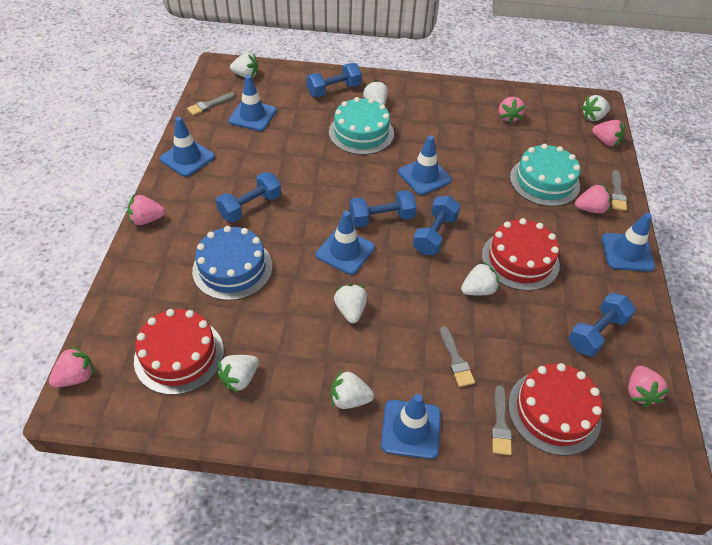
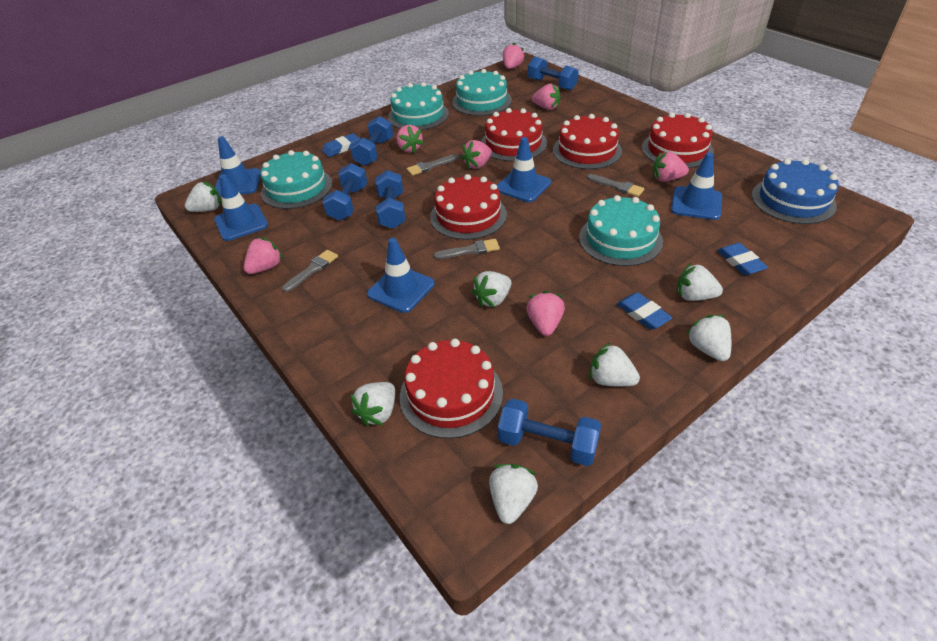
blue eraser: none = 0 -> [322,133,360,157] [617,292,673,330] [717,243,768,275] = 3
blue traffic cone: [160,117,215,177] [228,75,277,131] [316,211,375,275] [381,394,441,459] [398,135,452,195] [602,213,655,272] = 6 -> [214,174,268,241] [215,136,261,197] [367,238,435,313] [497,137,551,202] [671,152,722,220] = 5
pink strawberry: [49,346,94,387] [127,195,165,225] [499,97,525,124] [575,184,611,214] [592,120,625,146] [628,366,670,407] = 6 -> [244,237,283,274] [396,125,424,154] [461,140,492,169] [503,43,524,69] [526,291,565,336] [532,84,561,110] [653,151,689,182] = 7
red cake: [134,309,224,395] [482,218,560,291] [508,363,603,456] = 3 -> [400,339,503,439] [430,174,507,240] [481,108,547,162] [553,114,622,169] [642,113,714,168] = 5
turquoise cake: [329,97,394,155] [510,144,580,206] = 2 -> [260,150,332,209] [388,82,449,130] [452,69,512,116] [579,195,663,266] = 4

